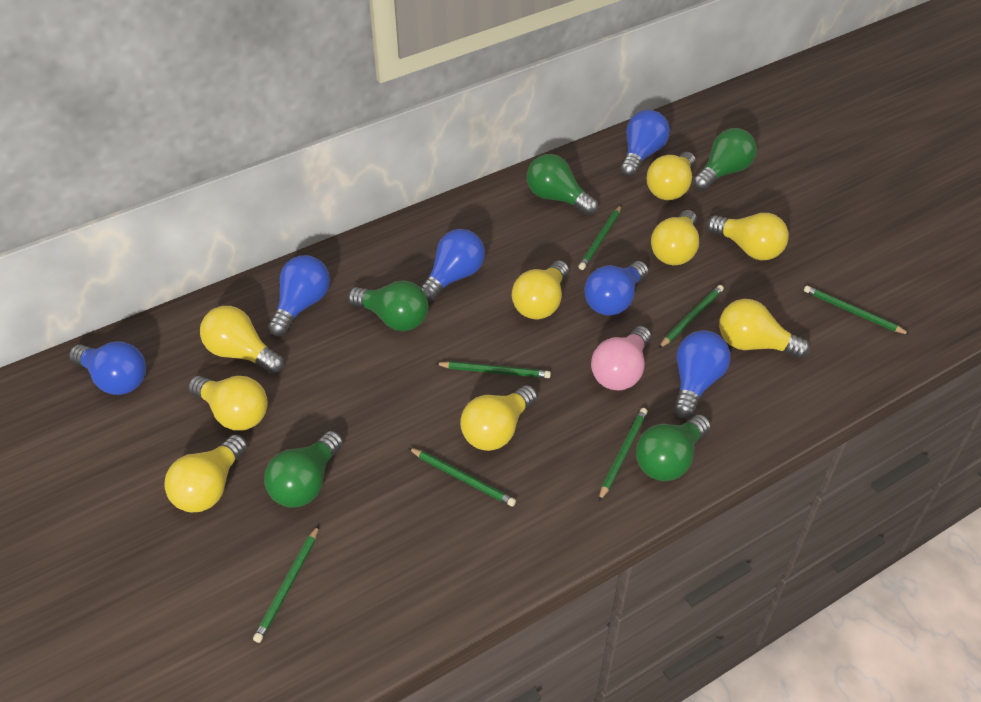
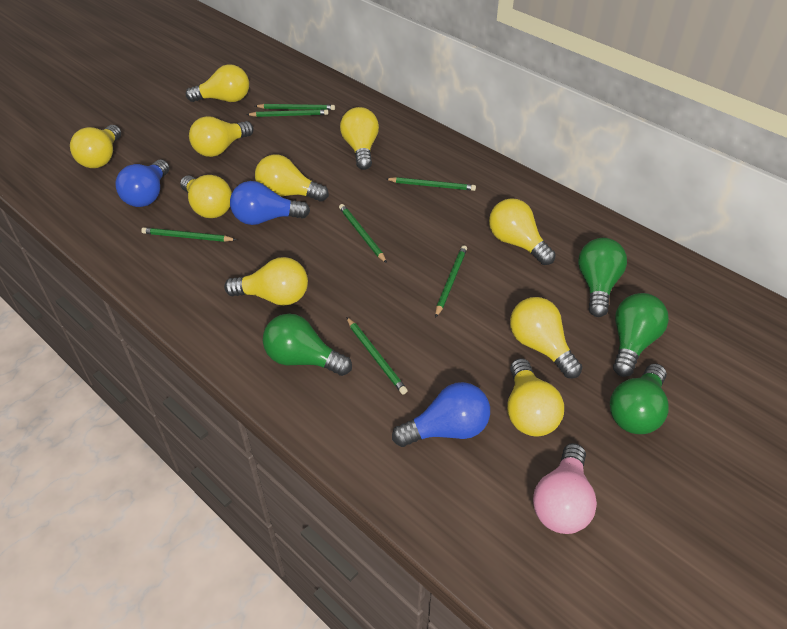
blue light bulb: [69,342,146,395] [268,255,330,336] [421,229,485,303] [585,261,648,316] [620,110,670,177] [673,331,730,419] = 6 -> [115,160,169,207] [230,181,310,225] [392,382,490,447] = 3
green light bulb: [264,431,343,508] [348,280,428,331] [527,154,598,215] [636,415,711,481] [693,128,757,191] = 5 -> [263,313,352,376] [578,238,627,317] [610,364,668,434] [613,293,669,377] = 4
yellow light bulb: [164,435,247,512] [188,376,268,431] [200,306,284,374] [460,385,537,451] [512,260,569,319] [646,152,695,200] [651,210,699,265] [707,213,789,260] [719,299,810,358] = 9 -> [70,125,121,168] [180,175,232,218] [186,64,249,102] [189,116,253,157] [224,257,308,306] [255,154,329,202] [340,107,379,170] [489,198,556,265] [507,358,564,436] [510,297,582,378] = 10

